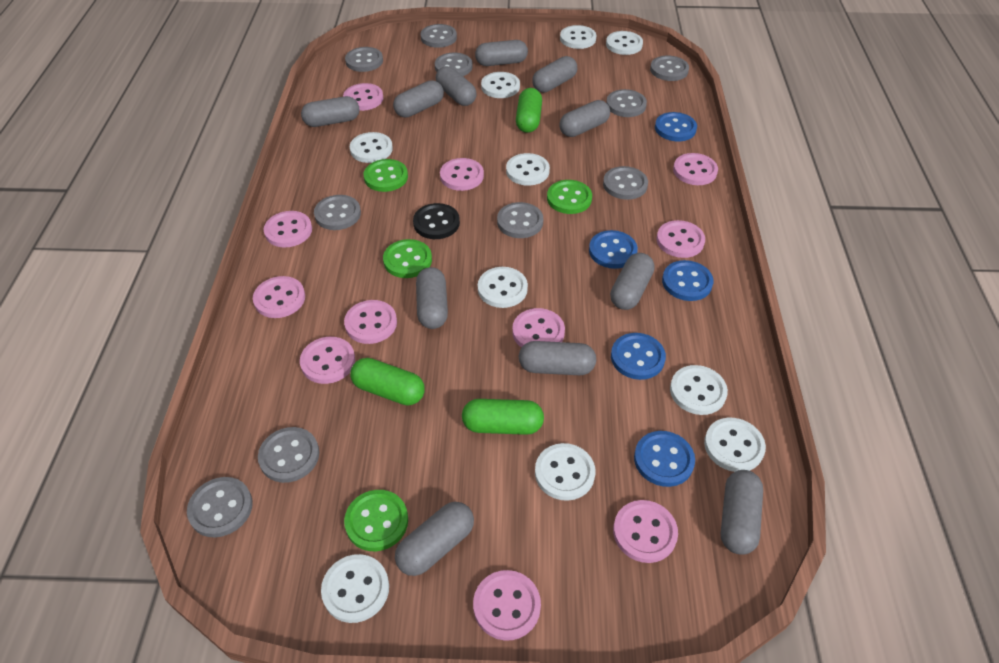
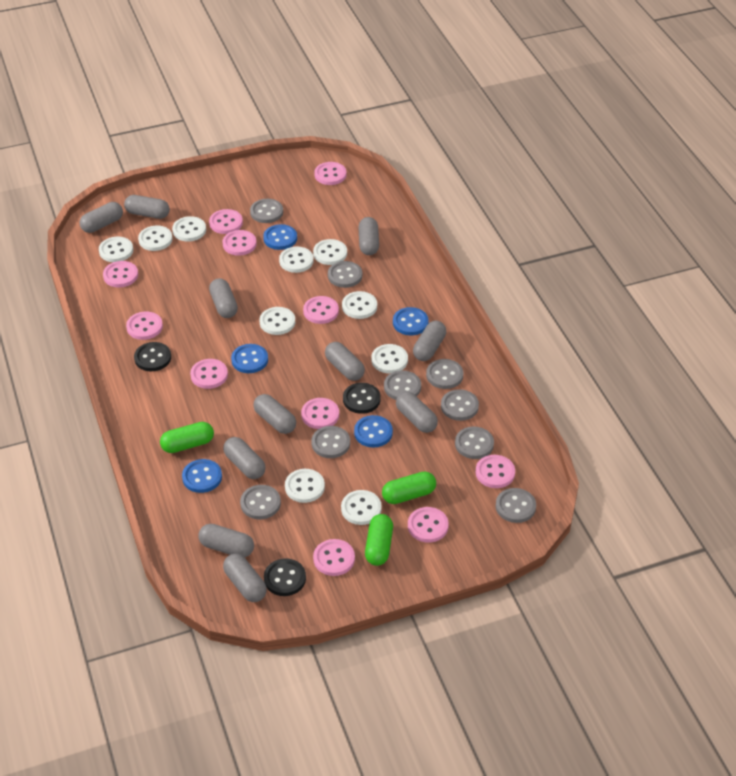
black button: [413,203,460,239] = 1 -> [134,342,171,371] [264,558,306,596] [343,383,380,414] = 3
green button: [344,490,408,551] [363,159,408,192] [383,239,432,278] [547,180,592,214] = 4 -> none = 0
grey button: [187,477,253,537] [258,427,319,483] [314,195,361,230] [345,47,383,72] [421,24,457,48] [435,53,473,76] [497,202,543,238] [603,166,648,200] [606,89,647,117] [650,55,689,81] = 10 -> [240,485,281,520] [250,199,283,223] [311,426,350,458] [328,261,362,288] [384,370,421,400] [426,359,463,389] [441,389,479,421] [455,427,494,459] [496,488,536,523] = 9

